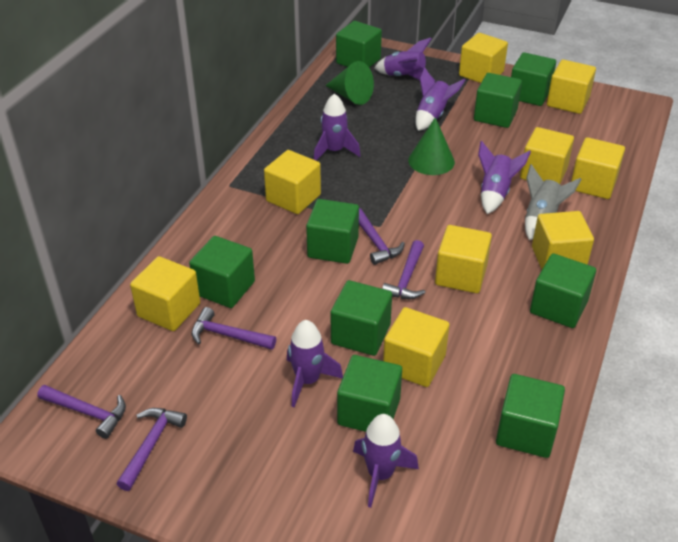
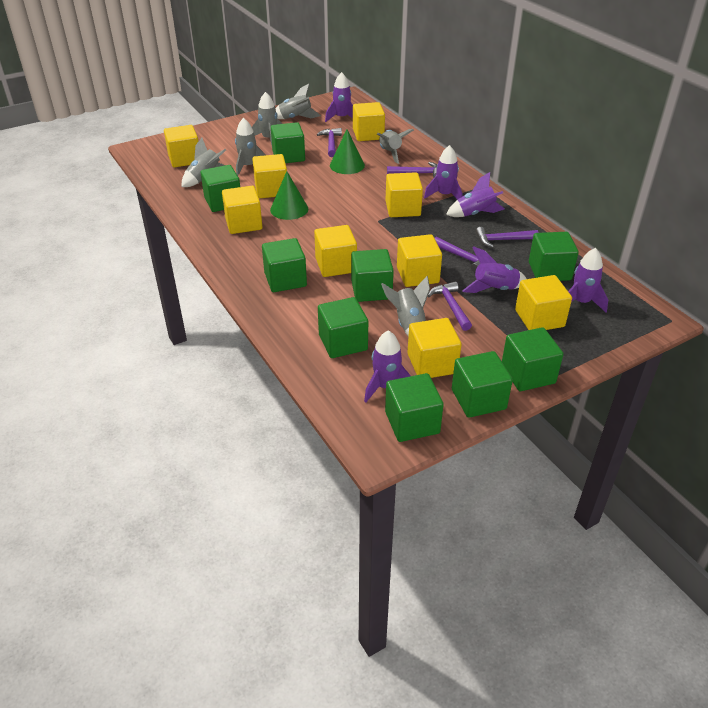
grey rocket: [525,164,582,240] = 1 -> [182,138,226,187] [235,118,266,176] [252,92,282,145] [275,84,321,119] [377,129,414,164] [381,276,430,337] = 6

